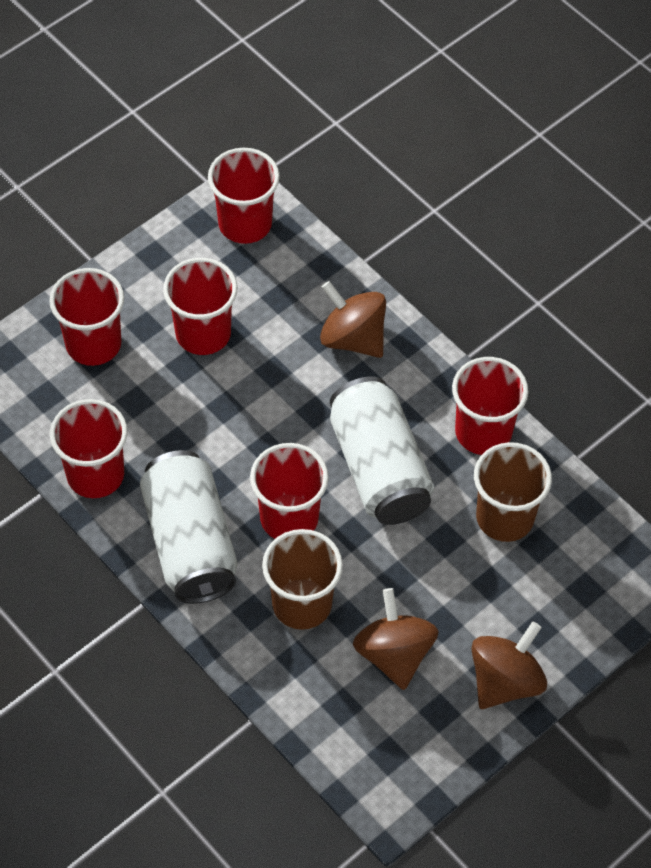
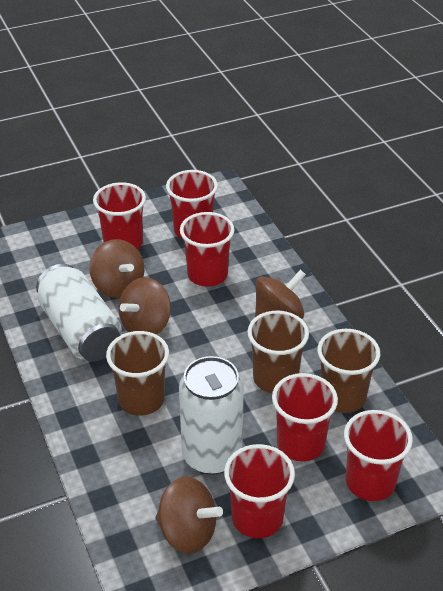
brown cup: [262,529,343,630] [474,442,552,542] = 2 -> [106,331,169,416] [247,311,309,393] [318,329,380,413] = 3
brown spinning top: [320,281,386,358] [353,588,439,690] [471,621,547,709] = 3 -> [89,239,144,298] [119,277,171,335] [155,477,223,554] [255,270,306,319] = 4

